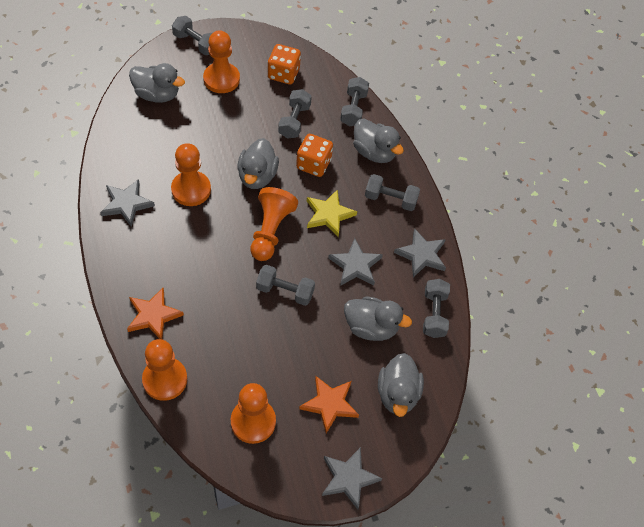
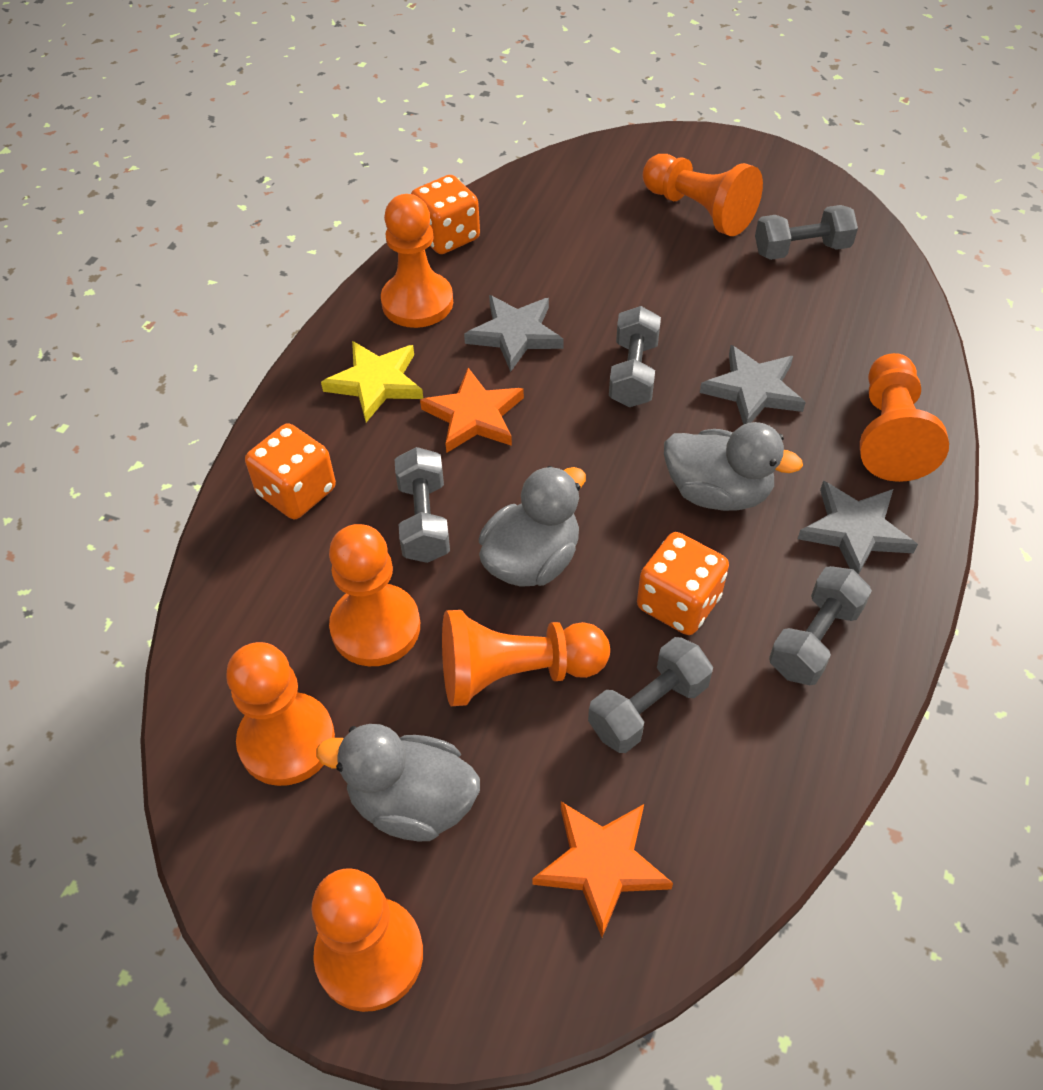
grey duck: [129,63,185,103] [237,138,279,189] [344,296,412,341] [353,119,404,163] [378,353,424,417] = 5 -> [316,724,480,841] [479,466,586,587] [664,422,803,511] = 3
grey dumbbell: [172,16,212,55] [256,265,315,306] [278,89,312,139] [340,77,369,126] [365,174,420,211] [423,279,450,338] = 6 -> [394,447,450,563] [588,637,713,753] [609,306,661,407] [755,205,858,260] [769,566,872,686] = 5
grey star: [100,179,155,227] [322,447,382,509] [328,238,383,286] [394,228,446,277] = 4 -> [464,295,564,372] [700,345,806,425] [798,481,918,575] = 3
orange dice: [268,44,301,85] [296,134,333,177] = 2 -> [245,423,336,519] [411,175,480,254] [637,532,729,635] = 3
orange pawn: [142,339,187,401] [171,143,211,206] [203,30,240,93] [231,383,276,444] [250,187,298,261] = 5 -> [226,642,335,786] [311,868,423,1012] [329,524,420,666] [381,194,453,328] [442,610,610,706] [643,154,763,236] [860,353,949,482] = 7

